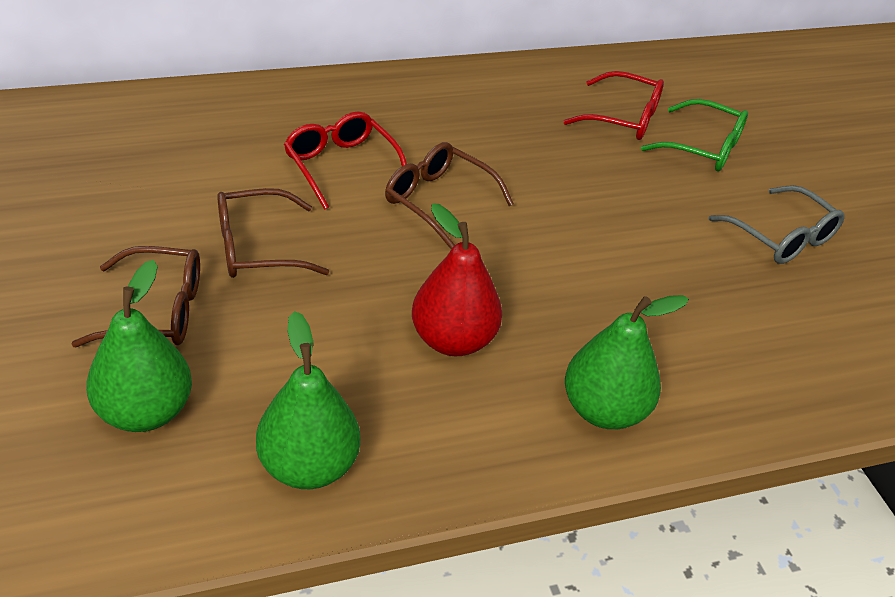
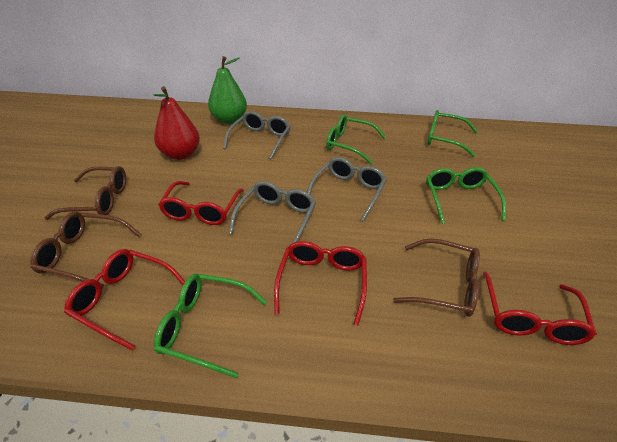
green glasses: [641,99,748,171] = 1 -> [154,274,267,378] [326,114,386,164] [426,167,506,224] [427,110,478,157] = 4
green pear: [86,260,192,432] [256,311,361,489] [565,295,689,429] = 3 -> [208,56,247,124] = 1
grey glasses: [709,185,844,264] = 1 -> [223,111,291,159] [229,181,316,243] [307,157,387,222] = 3
red glasses: [284,112,407,210] [563,71,664,140] = 2 -> [64,249,185,350] [158,181,244,225] [274,241,367,326] [483,271,597,345] = 4

